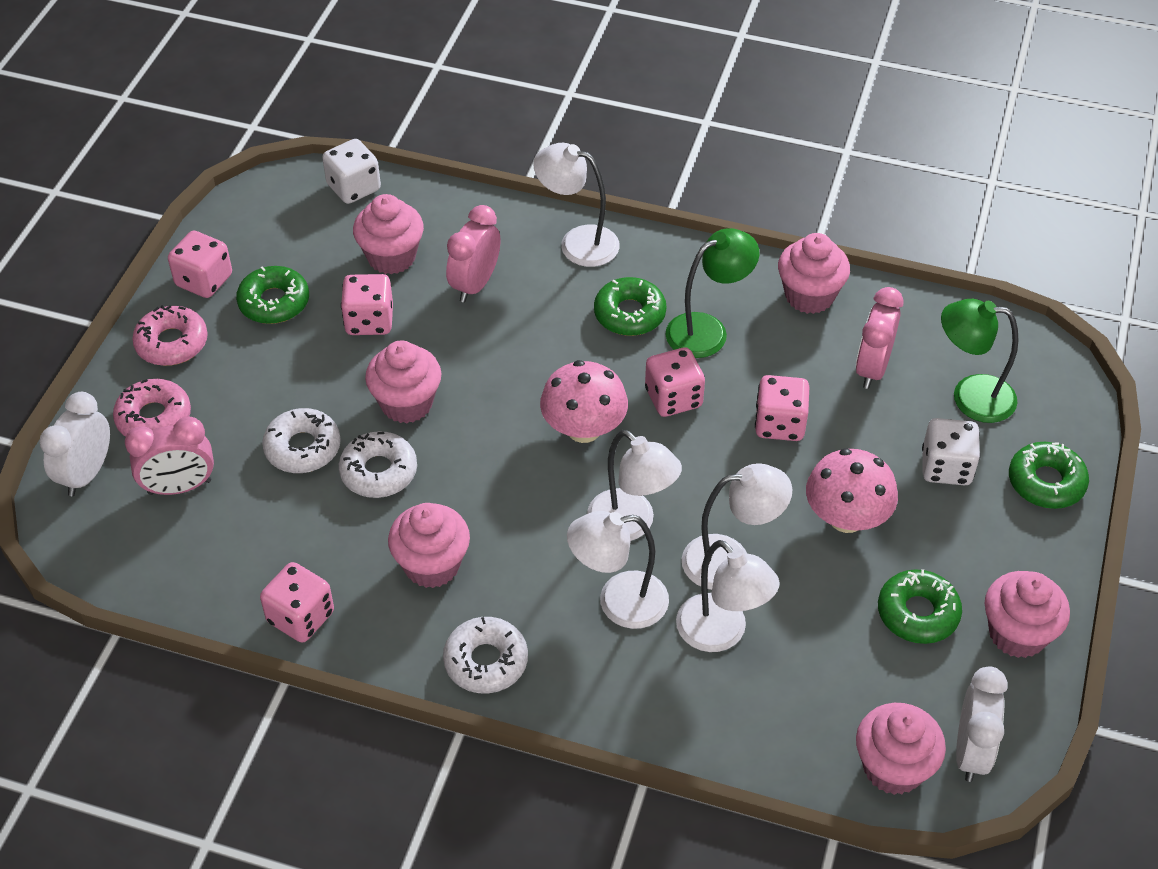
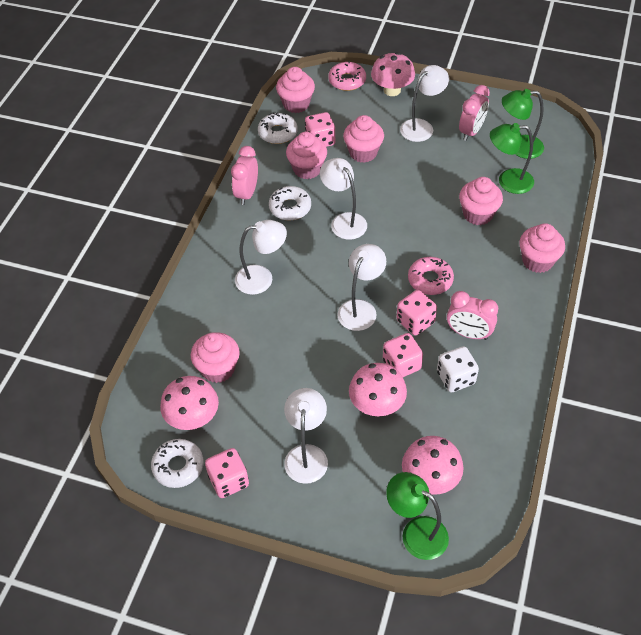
green donut: [236,266,309,324] [594,277,666,336] [878,569,962,644] [1009,442,1089,509] = 4 -> none = 0
green lamp: [665,228,760,358] [941,299,1019,423] = 2 -> [386,472,449,560] [490,123,534,194] [502,89,544,159] = 3
pink dice: [168,231,232,298] [260,562,334,643] [341,274,393,335] [645,347,705,417] [755,375,809,441] = 5 -> [205,448,249,498] [305,112,335,147] [383,333,423,377] [396,290,437,336] = 4
pink mushroom: [540,360,628,443] [806,448,898,533] = 2 -> [160,376,219,430] [349,363,407,416] [371,52,415,96] [402,436,464,495] = 4
white clock: [39,392,110,496] [956,666,1008,782] = 2 -> none = 0
white dice: [322,139,381,204] [922,418,980,486] = 2 -> [437,346,479,392] = 1

